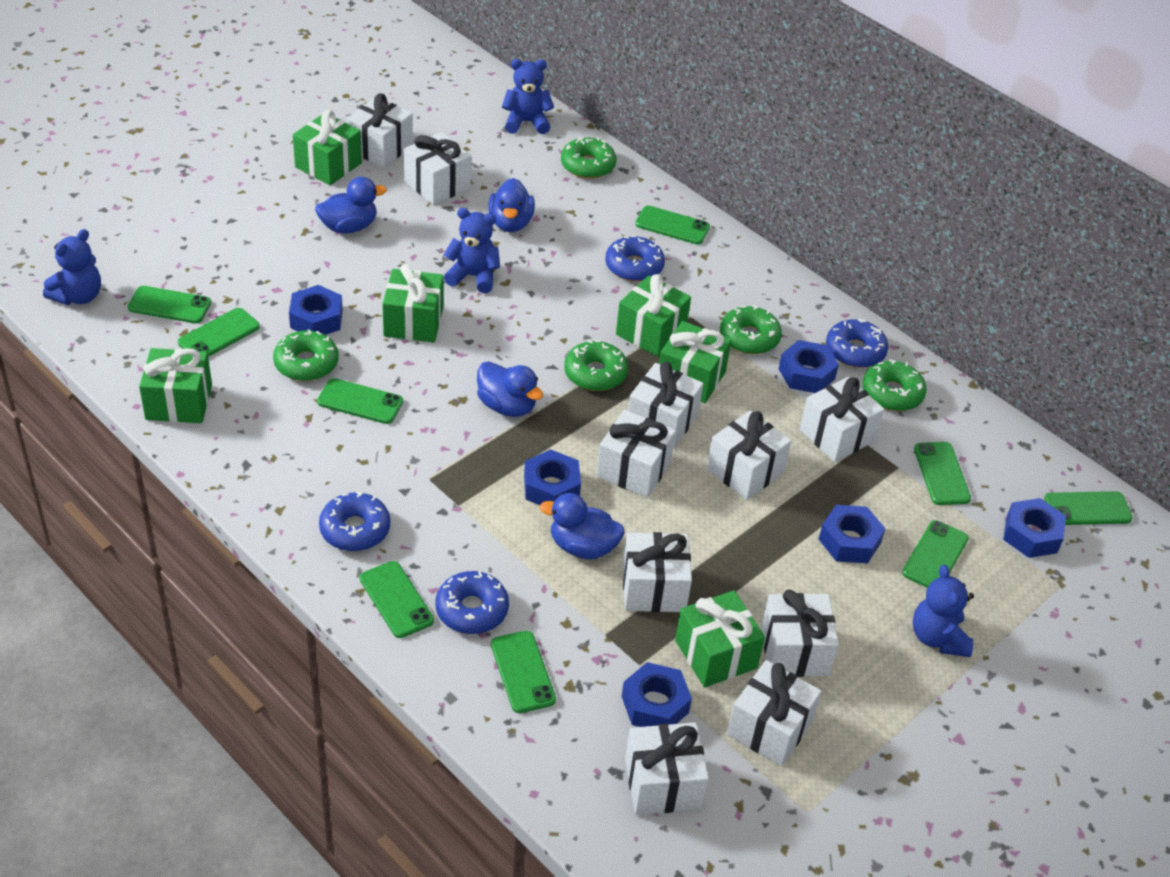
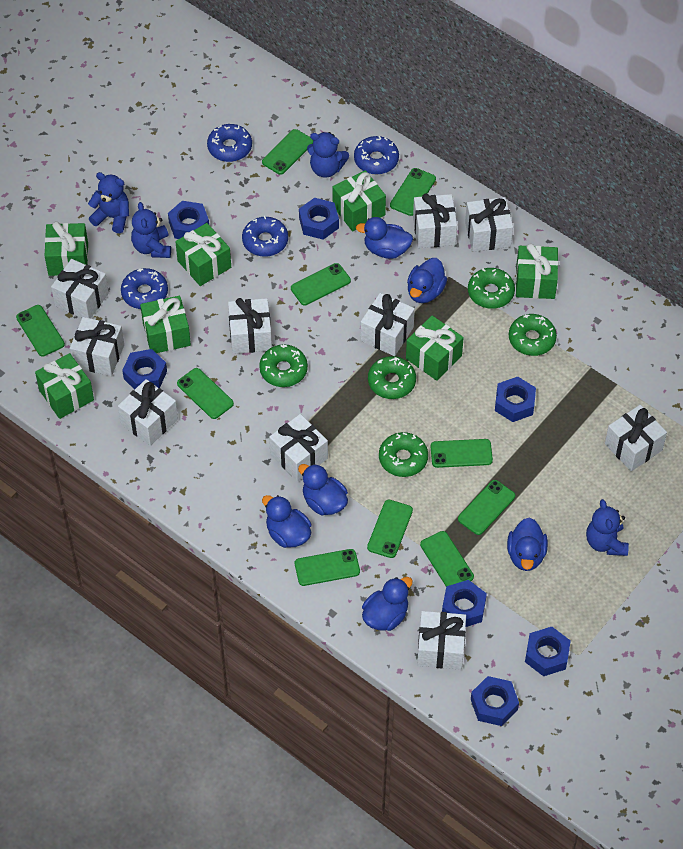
blue duck: [315,177,387,234] [477,361,543,417] [488,178,535,232] [539,493,625,559] = 4 -> [262,495,311,548] [298,464,348,515] [356,217,413,259] [362,577,413,631] [407,258,447,303] [507,517,548,571] = 6
blue nut: [289,285,343,335] [524,449,581,505] [622,662,692,727] [779,340,839,393] [819,505,886,563] [1003,498,1066,558] = 6 -> [122,349,167,390] [168,201,209,239] [299,198,339,240] [442,580,487,627] [471,676,519,726] [495,377,536,422] [525,627,571,676] = 7
green gift: [139,348,212,423] [293,110,362,185] [382,264,444,342] [616,274,691,357] [659,321,732,403] [675,590,765,687] = 6 -> [35,353,94,419] [45,221,88,276] [140,296,191,353] [175,223,231,286] [333,170,386,232] [406,315,464,381] [516,243,558,299] = 7
green phone: [128,286,211,323] [178,308,260,357] [317,378,403,424] [360,561,434,638] [491,631,556,713] [635,205,710,245] [902,520,969,588] [914,442,971,505] [1044,491,1132,525] = 9 -> [16,305,65,357] [177,368,234,419] [262,129,313,175] [291,263,351,306] [295,549,360,586] [367,500,413,558] [390,168,436,216] [420,531,474,586] [431,439,493,468] [458,480,515,535] = 10

